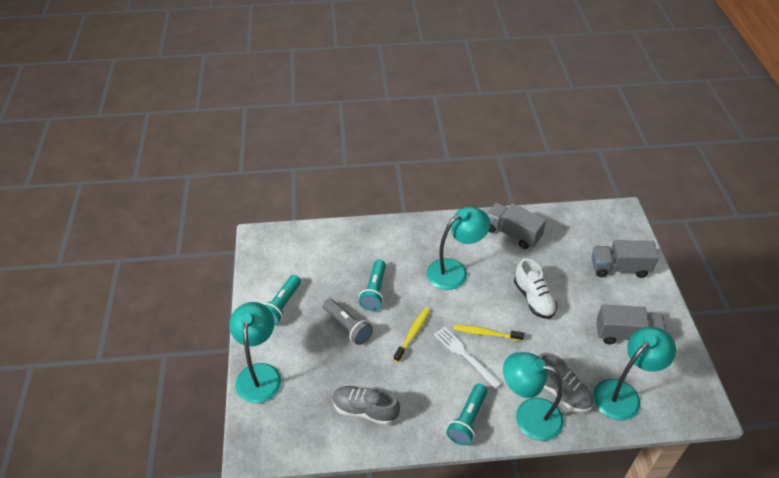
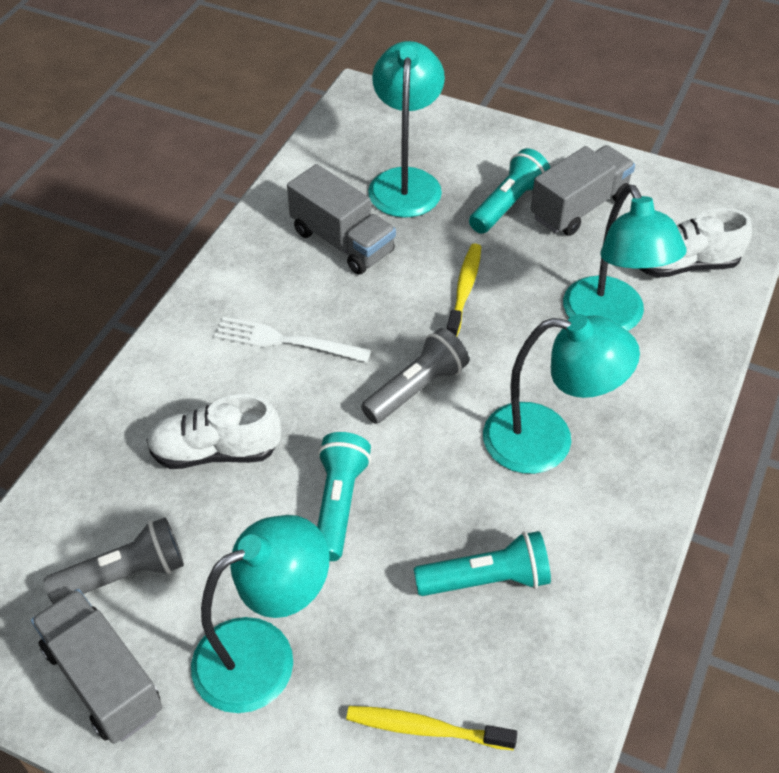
grey flashlight: [323,299,373,345] = 1 -> [44,517,184,604] [361,328,469,424] = 2
grey shoe: [332,386,400,425] [538,353,593,412] = 2 -> none = 0
white shoe: [514,258,557,319] = 1 -> [146,394,281,469] [638,208,752,278] = 2

